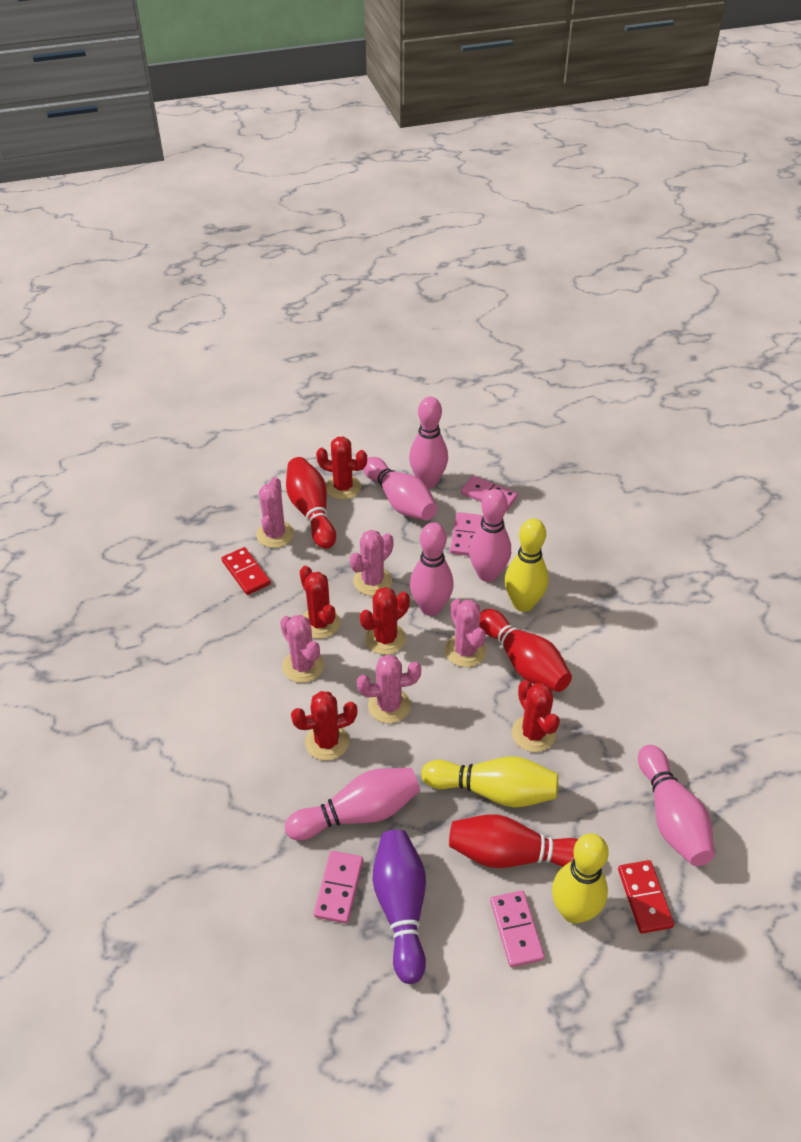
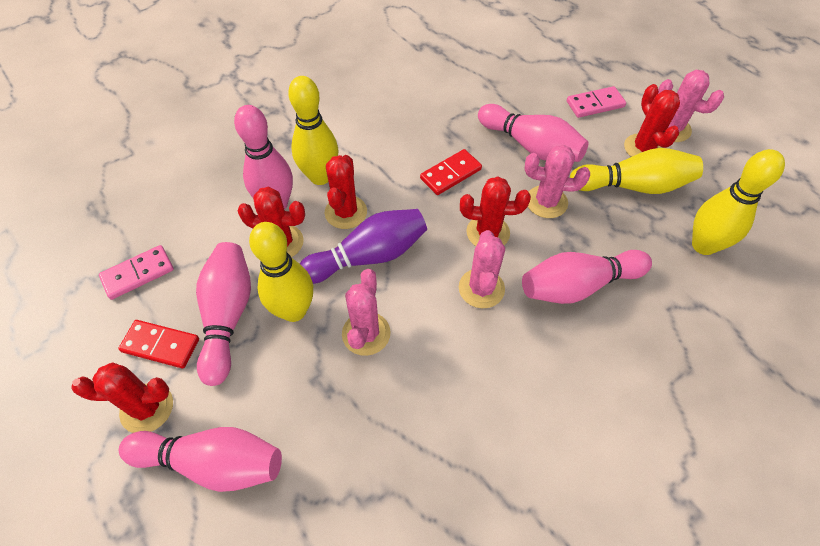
pink bowling pin: [285,768,420,840] [363,457,437,520] [409,397,448,488] [410,522,454,616] [469,489,511,582] [638,745,715,866] = 6 -> [119,427,282,492] [196,242,251,386] [234,105,293,210] [478,104,589,162] [522,250,652,304] = 5
pink cactus: [256,477,294,548] [280,615,324,683] [350,530,393,596] [357,654,421,723] [445,599,486,667] = 5 -> [342,269,391,356] [459,230,505,308] [525,145,590,218] [658,70,724,142] = 4
pink domino: [314,851,363,924] [450,512,483,556] [461,476,518,511] [490,890,545,967] = 4 -> [99,245,174,300] [567,86,626,118] = 2
red bowling pin: [286,457,336,549] [449,814,578,868] [480,609,572,692] = 3 -> none = 0
yellow bowling pin: [421,757,558,808] [505,518,548,612] [552,834,609,924] = 3 -> [249,222,313,322] [288,76,338,185] [570,148,703,194] [692,149,785,255] = 4

